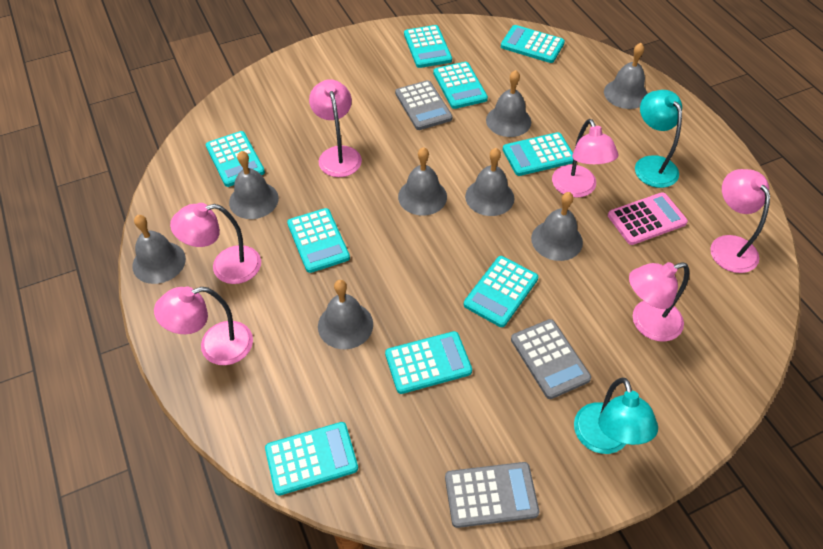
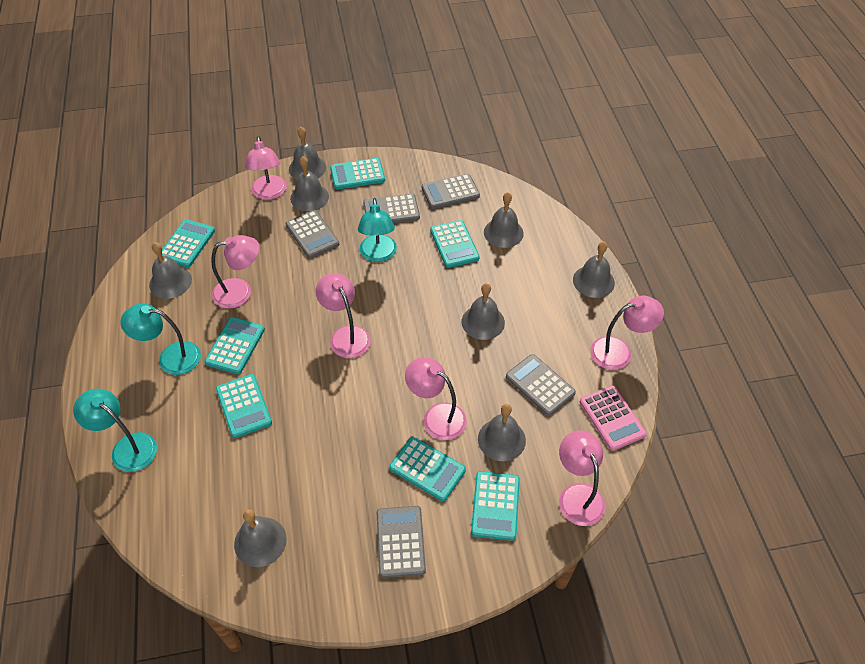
grey calculator: [395,80,453,130] [445,462,539,528] [511,319,591,399] = 3 -> [285,210,339,258] [363,194,420,223] [377,506,426,578] [422,174,480,209] [506,354,576,416] = 5
turquoise calculator: [206,131,265,187] [265,422,358,496] [287,208,350,273] [385,331,472,394] [404,25,452,68] [433,62,488,109] [464,256,538,327] [501,25,565,63] [503,132,573,176] = 9 -> [162,219,215,268] [205,317,265,374] [216,374,272,438] [330,158,385,190] [389,437,466,501] [430,220,480,268] [471,471,520,541] = 7
turquoise lamp: [574,378,658,454] [635,90,682,188] = 2 -> [73,389,157,472] [120,304,201,375] [358,198,397,262] = 3

